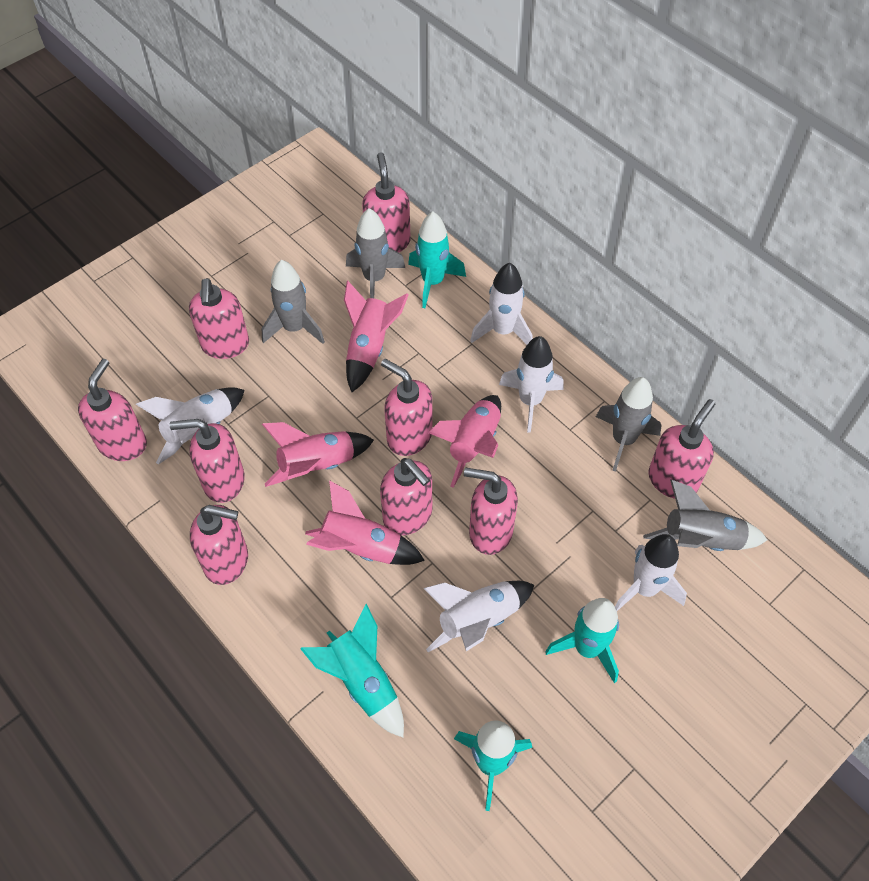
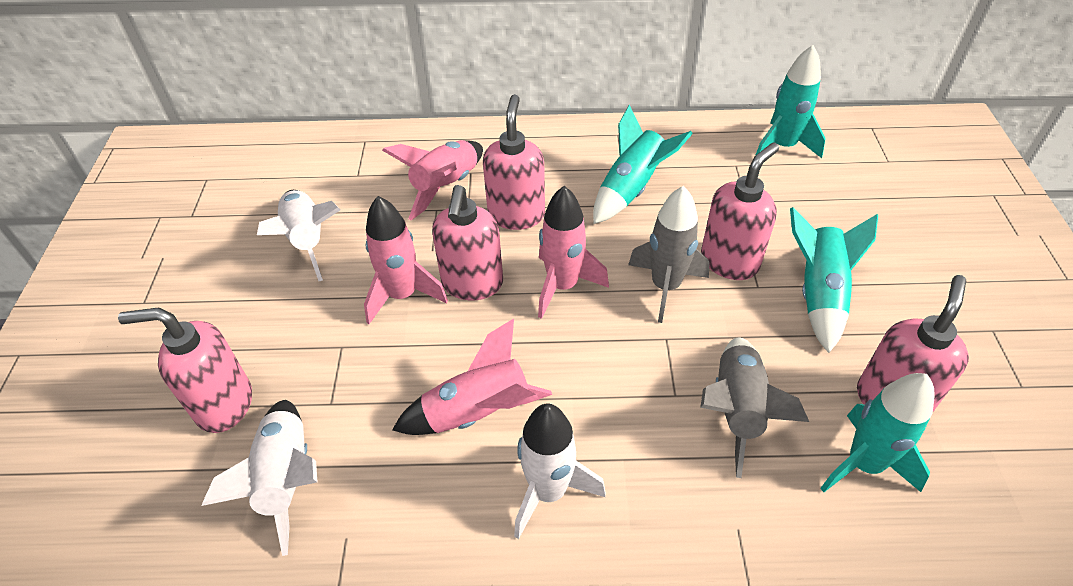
grey rocket: [262,260,325,344] [346,208,405,298] [596,377,662,471] [643,480,767,551] = 4 -> [628,186,710,323] [700,338,809,478] = 2
pink soap dispenser: [78,359,147,461] [170,419,245,503] [189,278,249,359] [190,505,248,585] [362,152,411,253] [380,458,432,535] [381,359,432,456] [464,468,518,555] [648,399,715,499] = 9 -> [118,308,252,433] [432,185,503,300] [483,94,545,230] [701,143,779,280] [857,275,969,411] = 5
white rocket: [136,387,245,465] [423,581,534,652] [470,263,533,345] [499,336,564,433] [615,534,687,611] = 5 -> [202,400,317,556] [257,190,341,281] [514,403,606,539] = 3

